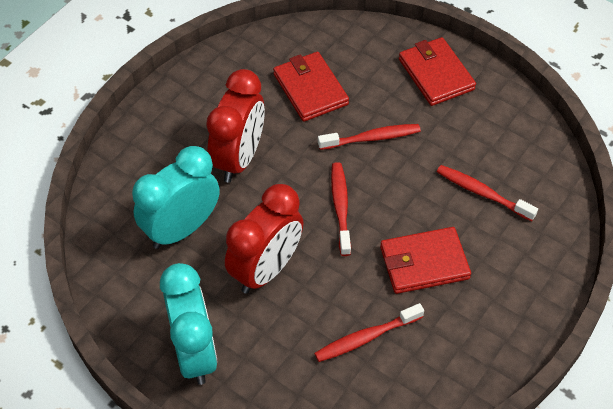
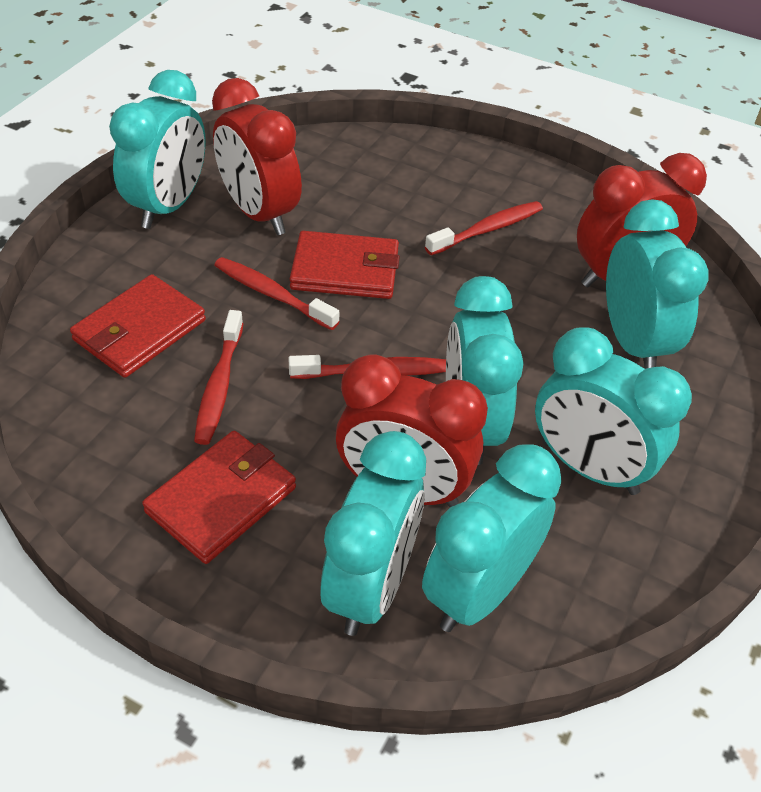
red clock: [206,69,265,183] [225,184,304,294] = 2 -> [212,78,302,235] [336,354,488,507] [577,153,707,288] = 3
turquoise clock: [132,146,220,249] [160,263,218,385] = 2 -> [109,70,206,229] [321,431,426,636] [422,445,562,632] [446,276,523,465] [535,327,692,495] [606,199,709,369] = 6

